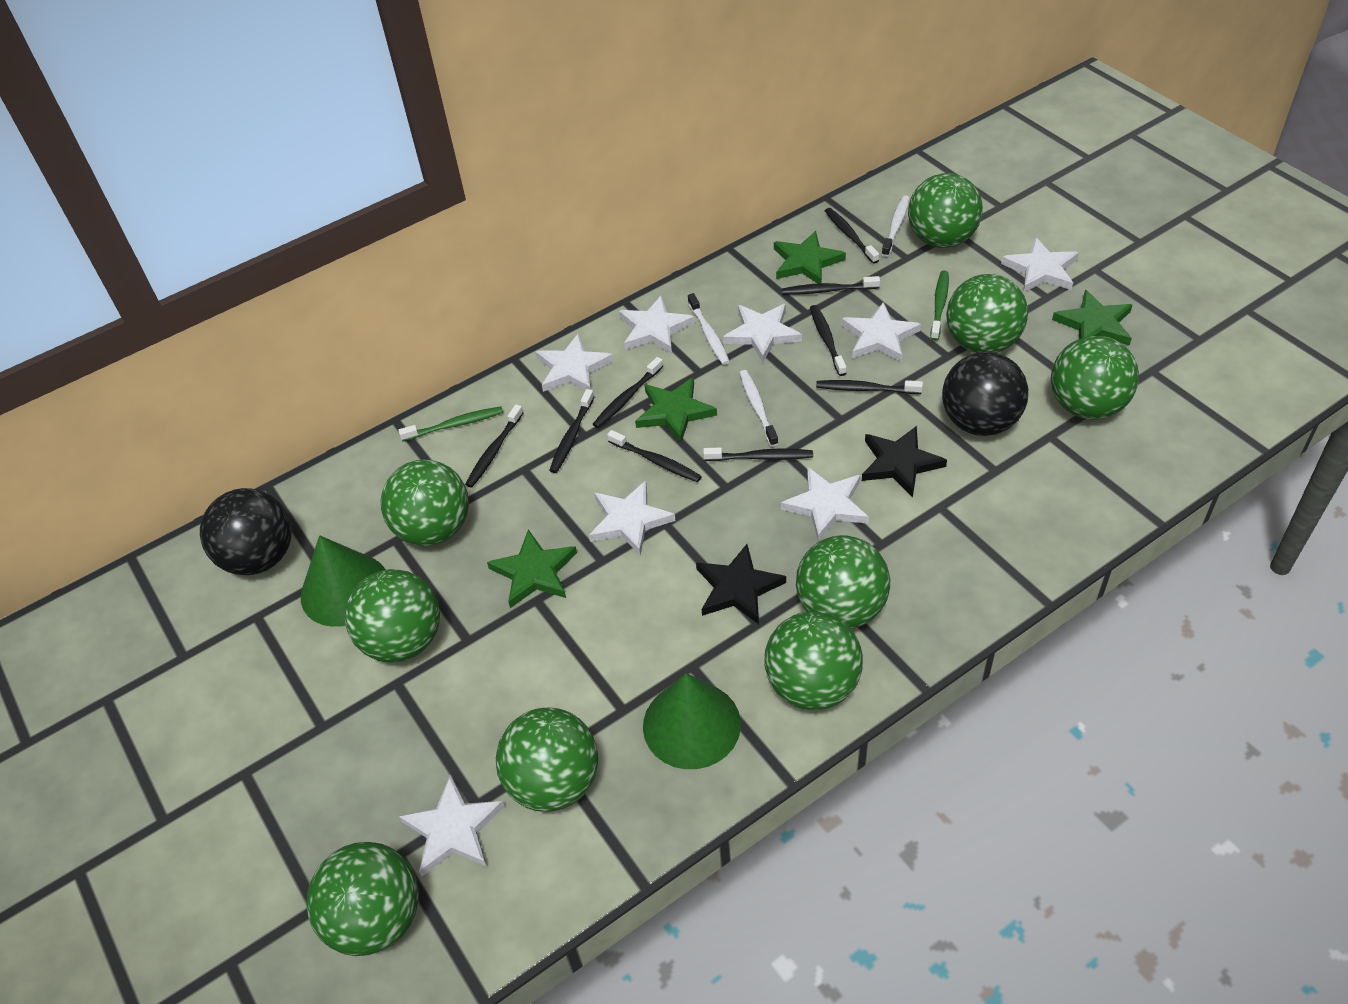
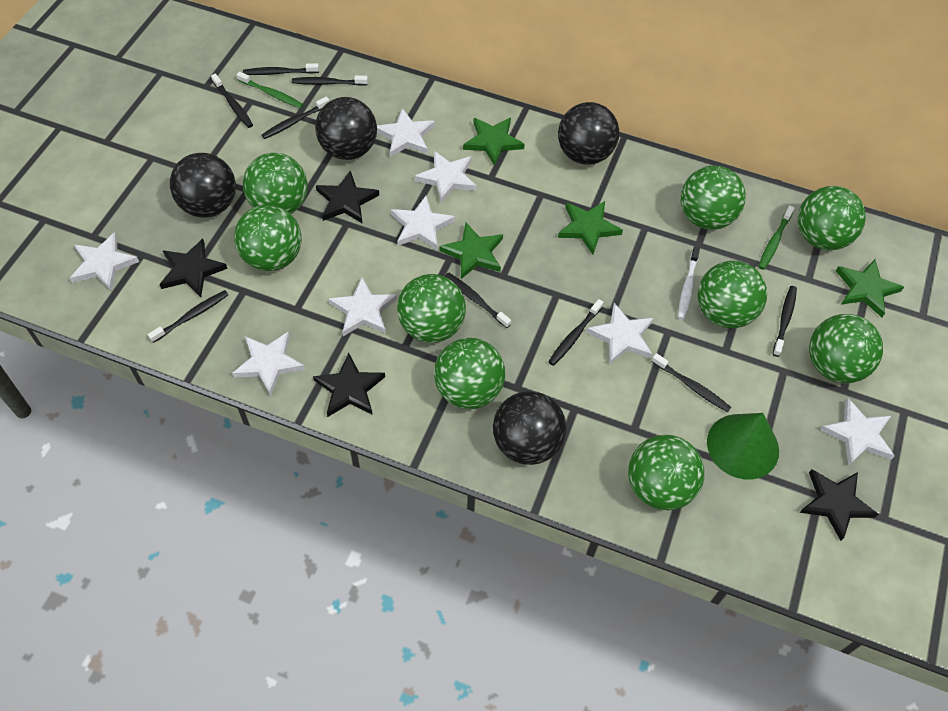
black ball: [200,488,292,575] [942,352,1028,436] = 2 -> [170,153,236,218] [315,97,377,160] [493,391,567,465] [558,102,619,165] = 4
black star: [696,544,786,624] [862,426,947,498] = 2 -> [159,239,227,297] [313,353,385,417] [316,170,379,224] [800,469,878,541] = 4
green cone: [301,535,386,627] [643,673,741,769] = 2 -> [707,413,779,480] = 1
white toothbrush: [688,293,730,365] [740,370,779,447] [882,196,909,257] = 3 -> [678,246,700,319] = 1

